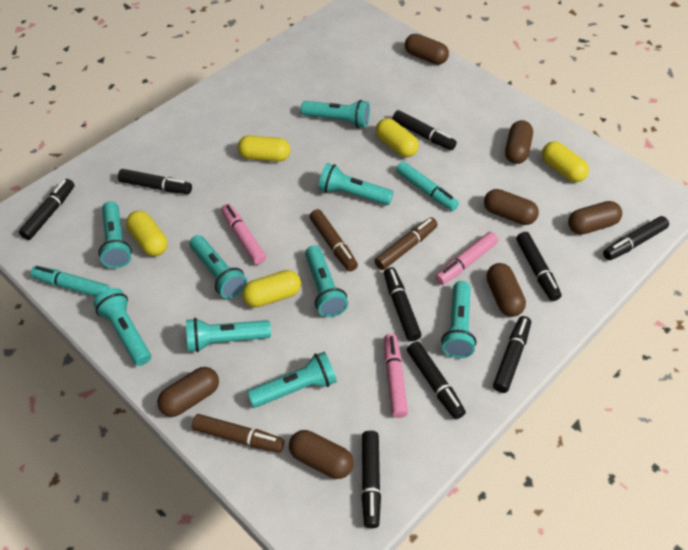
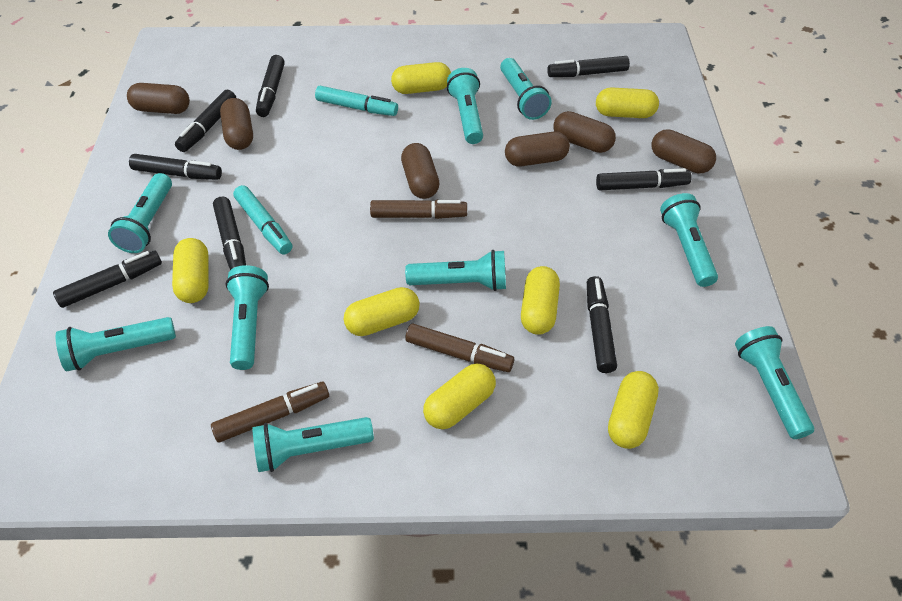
black marker: [19,179,75,240] [118,169,192,194] [361,431,381,528] [384,267,422,341] [392,110,457,150] [407,341,466,419] [493,316,531,393] [516,232,562,301] [603,216,669,260] = 9 -> [53,250,162,308] [129,154,222,180] [175,90,236,152] [213,196,246,270] [256,55,285,117] [547,56,630,77] [587,276,617,373] [596,168,692,190] = 8
brown capsule: [157,367,219,417] [289,430,354,479] [405,34,449,65] [484,189,539,225] [486,263,526,317] [505,120,533,164] [568,201,622,234] = 7 -> [127,83,190,114] [220,98,253,150] [401,143,439,199] [505,131,570,166] [554,111,616,153] [652,129,716,174] = 6
pink marker: [221,203,266,265] [384,334,408,418] [435,232,498,285] = 3 -> none = 0
yellow capsule: [126,211,168,256] [238,135,290,162] [242,270,301,308] [376,118,419,157] [542,141,589,182] = 5 -> [172,238,209,303] [344,287,420,336] [391,62,451,94] [423,364,496,429] [521,266,560,335] [596,87,659,118] [608,371,659,449] = 7

